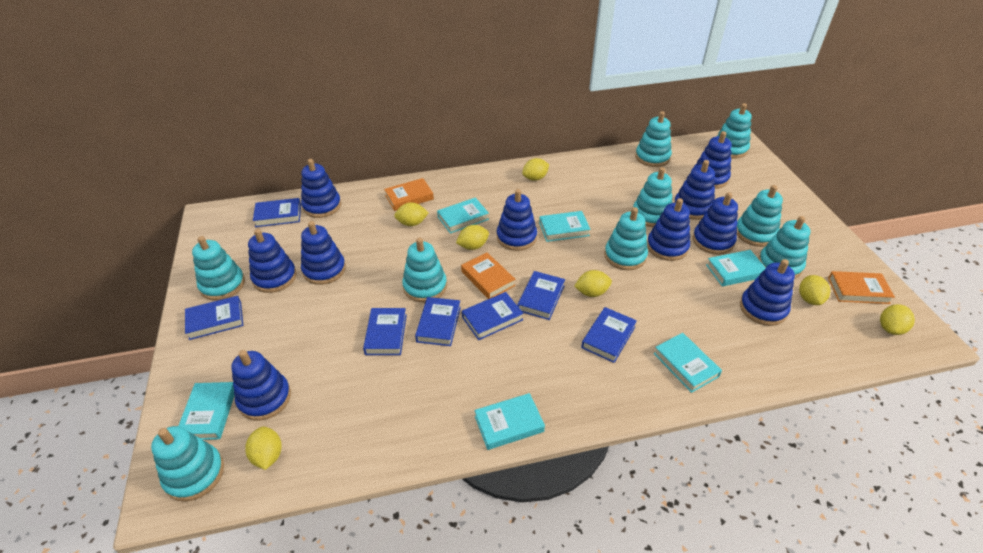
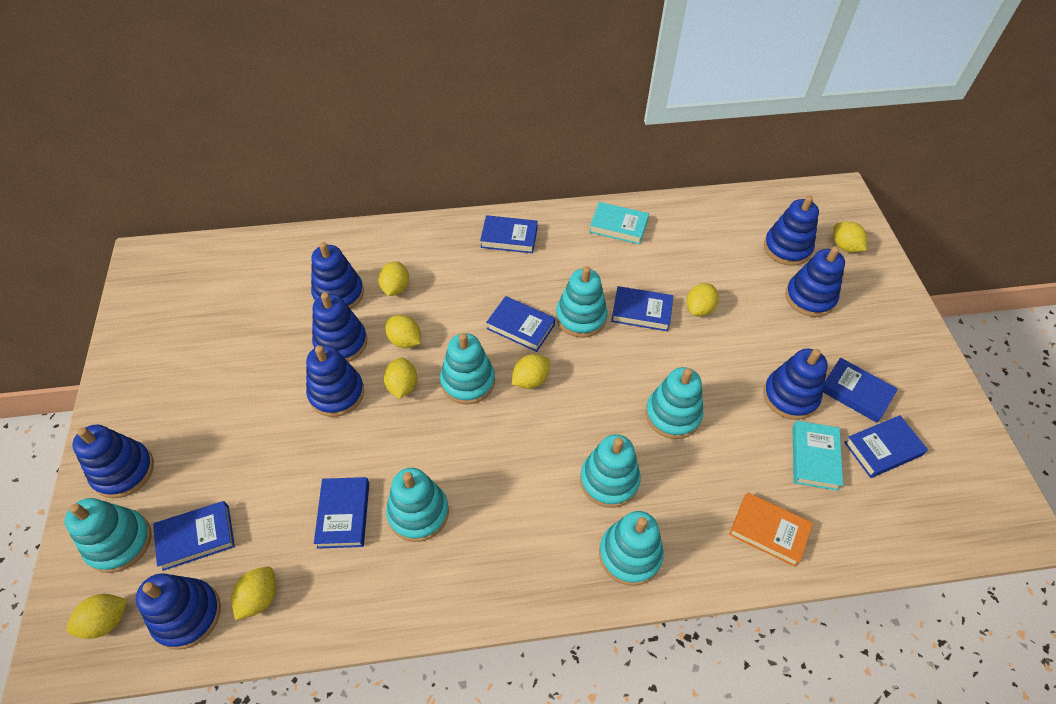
blue stacking toy: [232,350,291,421] [248,229,297,293] [301,159,341,218] [301,221,346,285] [497,189,537,251] [647,198,690,261] [674,160,715,220] [693,192,738,255] [694,131,732,189] [740,259,795,326] = 10 -> [72,425,154,498] [136,573,221,650] [306,345,364,417] [311,242,364,309] [312,293,367,362] [763,349,828,420] [764,196,819,266] [785,246,845,317] = 8
orange book: [384,178,434,211] [461,252,515,299] [828,271,895,304] = 3 -> [729,492,813,567] = 1
turquoise book: [178,382,235,440] [437,198,489,234] [474,393,545,450] [539,211,591,242] [653,333,722,393] [706,250,766,287] = 6 -> [589,202,649,244] [792,421,843,491] = 2
turquoise stacking toy: [151,426,224,501] [192,236,245,301] [402,238,447,302] [605,207,648,270] [633,167,673,227] [635,111,672,167] [717,103,752,159] [736,185,783,247] [758,216,810,279] = 9 -> [65,498,152,573] [386,468,449,542] [440,333,495,405] [556,266,608,337] [580,434,641,508] [599,511,664,586] [645,367,703,439] = 7
yellow lemon: [245,426,282,470] [394,202,429,226] [456,225,489,250] [522,158,549,181] [574,270,612,297] [799,275,830,305] [880,304,915,335] = 7 -> [66,594,128,639] [231,566,276,620] [378,261,409,296] [384,357,417,399] [385,315,421,348] [512,354,550,389] [686,283,719,317] [833,221,867,253] = 8

